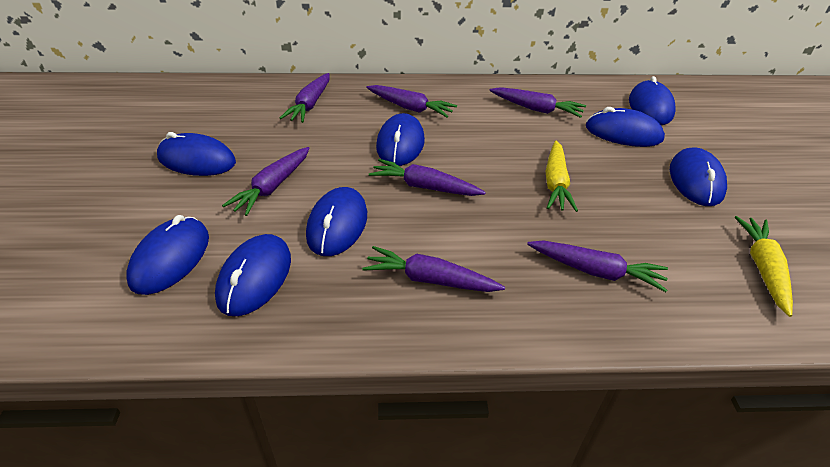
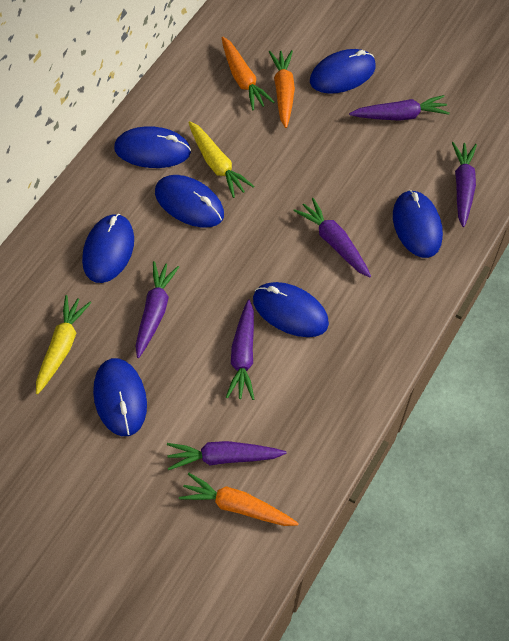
blue mouse: [126,215,209,295] [157,132,236,176] [215,234,291,316] [306,187,367,256] [376,113,425,166] [586,107,665,147] [629,76,676,125] [670,147,727,206] = 8 -> [82,214,134,283] [93,358,147,436] [114,126,191,168] [155,175,224,227] [253,282,329,337] [310,49,376,94] [393,190,443,258] = 7
orange carrot: none = 0 -> [179,473,299,526] [222,37,274,110] [269,50,295,128] = 3
purple carrot: [222,147,309,216] [280,73,330,123] [362,246,505,292] [367,85,457,118] [369,159,486,196] [489,87,586,118] [527,240,668,292] = 7 -> [136,261,179,358] [167,441,286,470] [226,299,255,400] [293,198,371,278] [349,95,450,121] [452,142,477,227] = 6

